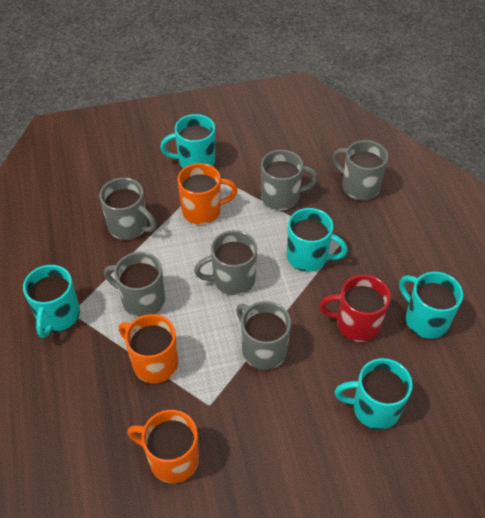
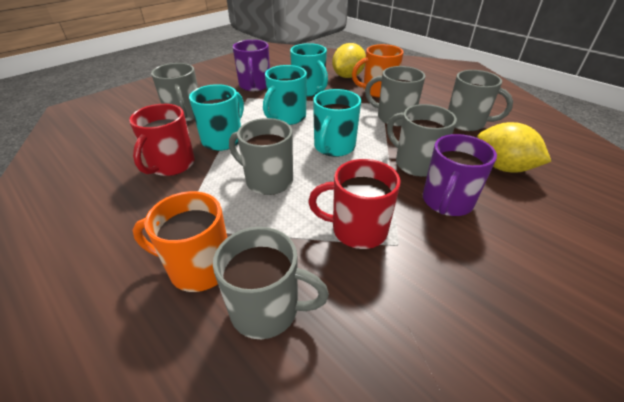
orange mug: [119,314,178,383] [127,410,199,483] [178,163,237,225] = 3 -> [132,191,227,292] [352,44,404,98] = 2
purple mug: none = 0 -> [233,40,270,91] [423,134,497,216] = 2
red mug: [319,275,390,342] = 1 -> [129,104,195,176] [308,159,400,249] = 2
turquoise mug: [23,265,80,338] [160,114,215,168] [287,208,348,272] [335,358,413,430] [399,272,463,339] = 5 -> [189,84,244,151] [263,65,307,125] [290,43,328,96] [313,89,361,157] = 4
yellow lemon: none = 0 -> [332,43,366,78] [477,122,551,173] = 2

